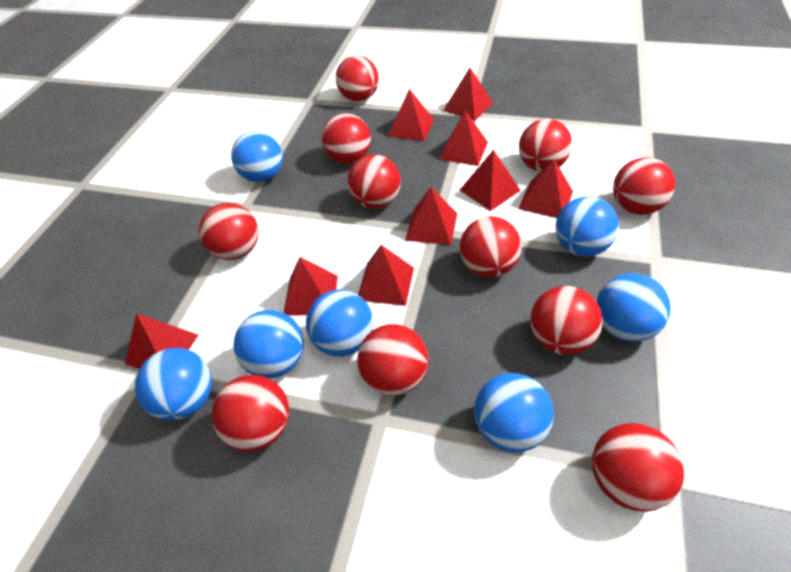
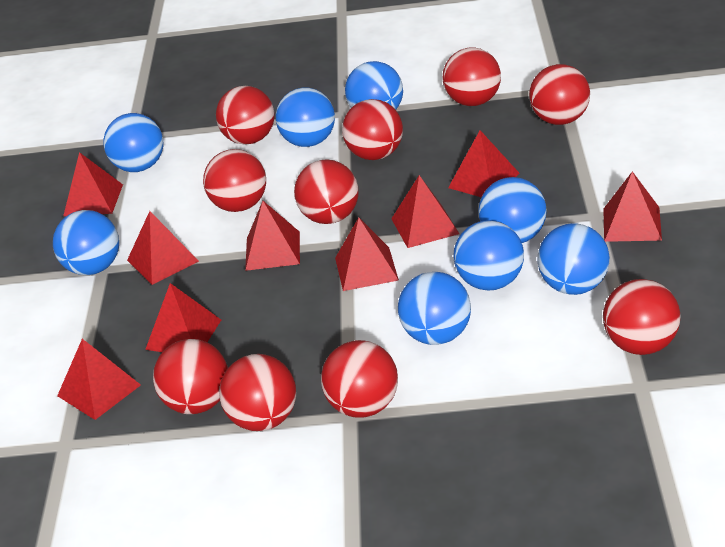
blue ball: [135,348,212,420] [231,131,283,182] [233,310,304,378] [306,289,373,357] [474,373,554,453] [555,196,619,257] [597,273,671,342] = 7 -> [53,210,119,275] [103,113,163,172] [276,88,335,147] [345,61,403,110] [398,272,471,345] [454,220,524,291] [478,177,547,243] [537,223,610,295] = 8
red ball: [199,203,259,260] [212,375,289,452] [322,113,371,164] [336,55,379,101] [347,154,401,209] [357,324,429,396] [460,216,522,277] [519,119,572,172] [530,286,603,355] [592,423,684,512] [613,157,675,215] = 11 -> [153,339,228,414] [203,149,266,212] [216,86,275,145] [219,354,296,431] [294,159,358,224] [321,340,398,417] [342,99,403,160] [443,47,501,106] [529,64,590,125] [603,279,680,355] = 10

